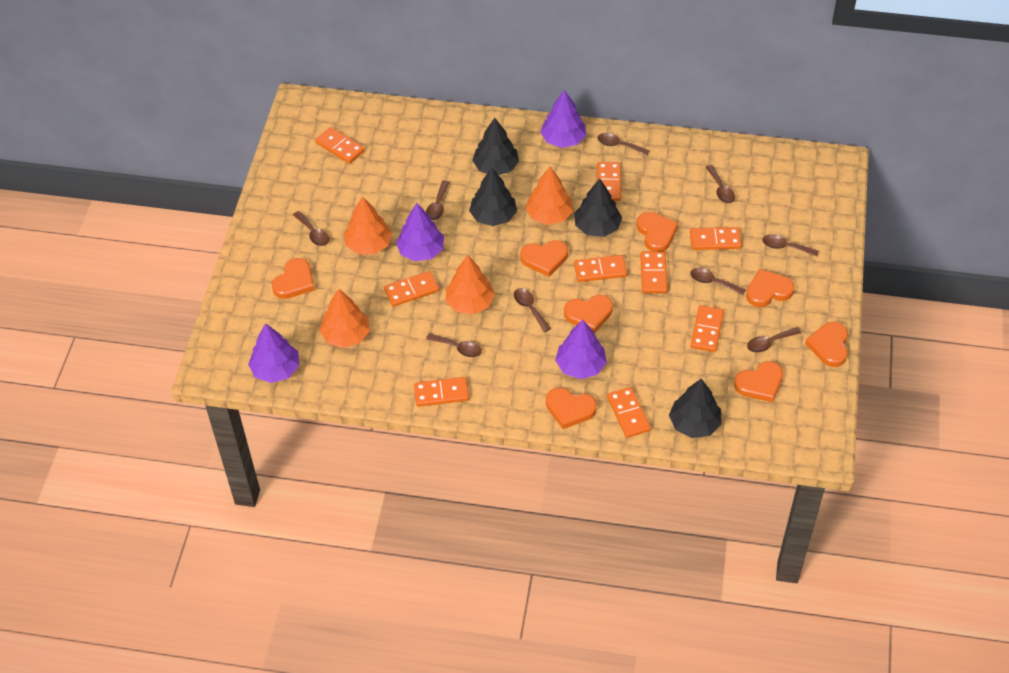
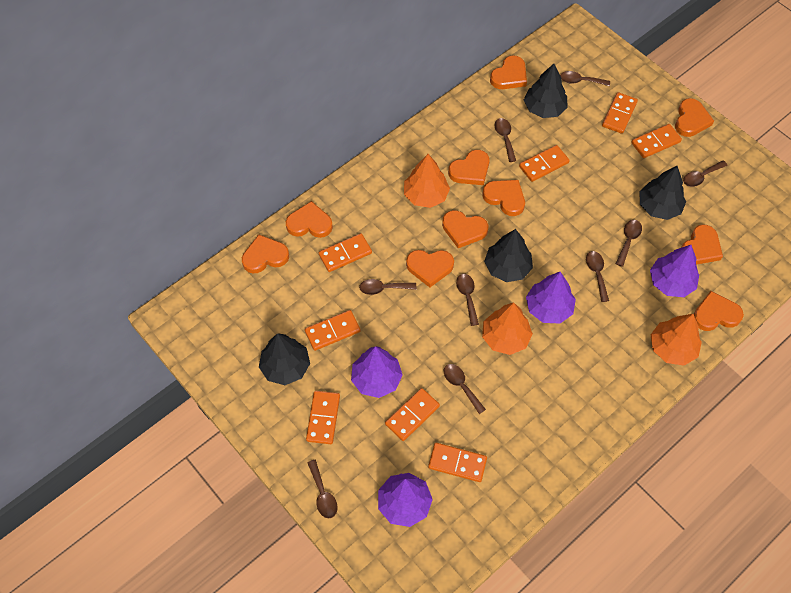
orange domino: [315,127,365,164] [384,271,439,307] [414,377,469,407] [574,255,627,282] [597,162,621,201] [607,387,651,438] [640,251,668,293] [690,227,742,250] [691,305,724,352] = 9 -> [305,310,361,351] [306,391,340,444] [319,233,372,272] [385,388,440,441] [428,443,487,482] [519,145,570,182] [602,92,638,134] [631,124,682,158] = 8
orange heart: [272,258,315,299] [520,240,568,277] [546,387,597,429] [564,295,613,333] [636,212,678,251] [734,361,783,402] [746,269,795,307] [805,322,848,367] = 8 -> [242,235,289,273] [286,201,333,238] [406,250,454,288] [442,210,489,248] [448,150,490,185] [482,180,525,216] [490,55,527,89] [675,98,714,137] [681,224,723,265] [694,291,744,331] = 10
orange tree: [319,289,370,348] [344,196,392,254] [446,255,495,314] [525,167,573,225] = 4 -> [404,154,450,208] [482,303,533,355] [651,314,702,366] = 3

